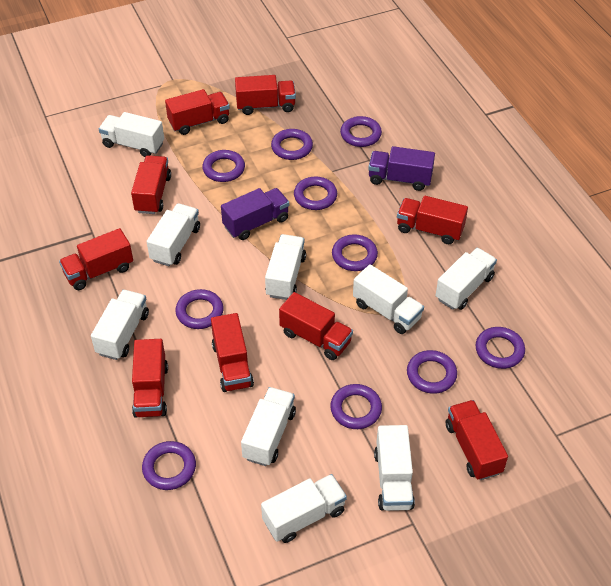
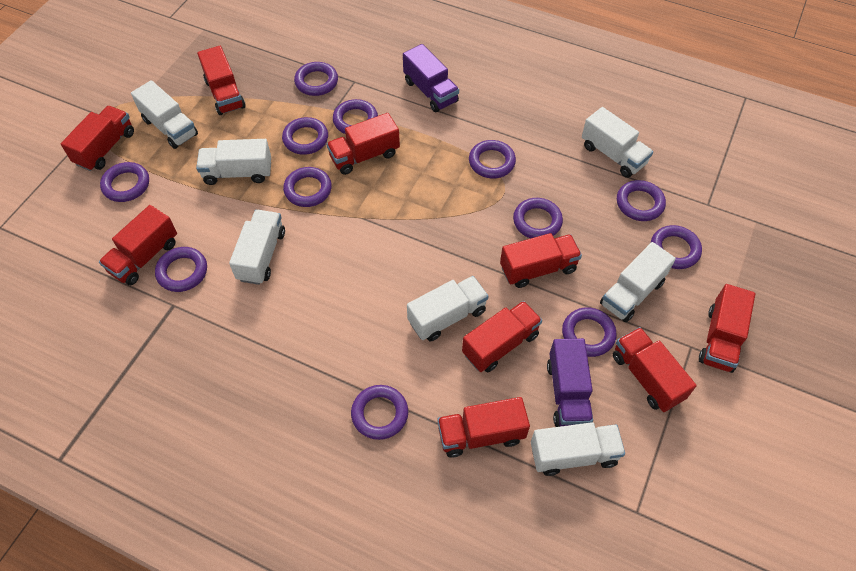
purple ring: [142,441,196,490] [176,289,224,329] [202,150,245,182] [271,129,313,160] [294,177,337,210] [330,384,382,429] [332,234,378,271] [340,116,382,147] [407,350,457,394] [475,327,525,369] = 10 -> [100,162,149,202] [155,247,207,292] [282,117,328,155] [283,167,332,207] [294,62,338,96] [333,99,378,134] [351,385,408,440] [469,140,516,178] [513,198,563,238] [562,308,617,357] [617,180,666,221] [651,225,702,269] = 12
white truck: [91,290,149,360] [99,112,164,157] [147,203,200,266] [241,387,296,466] [261,474,347,543] [265,234,306,300] [353,264,424,334] [374,425,415,511] [436,248,497,310] = 9 -> [131,80,198,149] [196,139,271,185] [229,210,285,285] [407,276,489,342] [531,422,625,476] [582,107,653,178] [600,242,676,322] = 7

